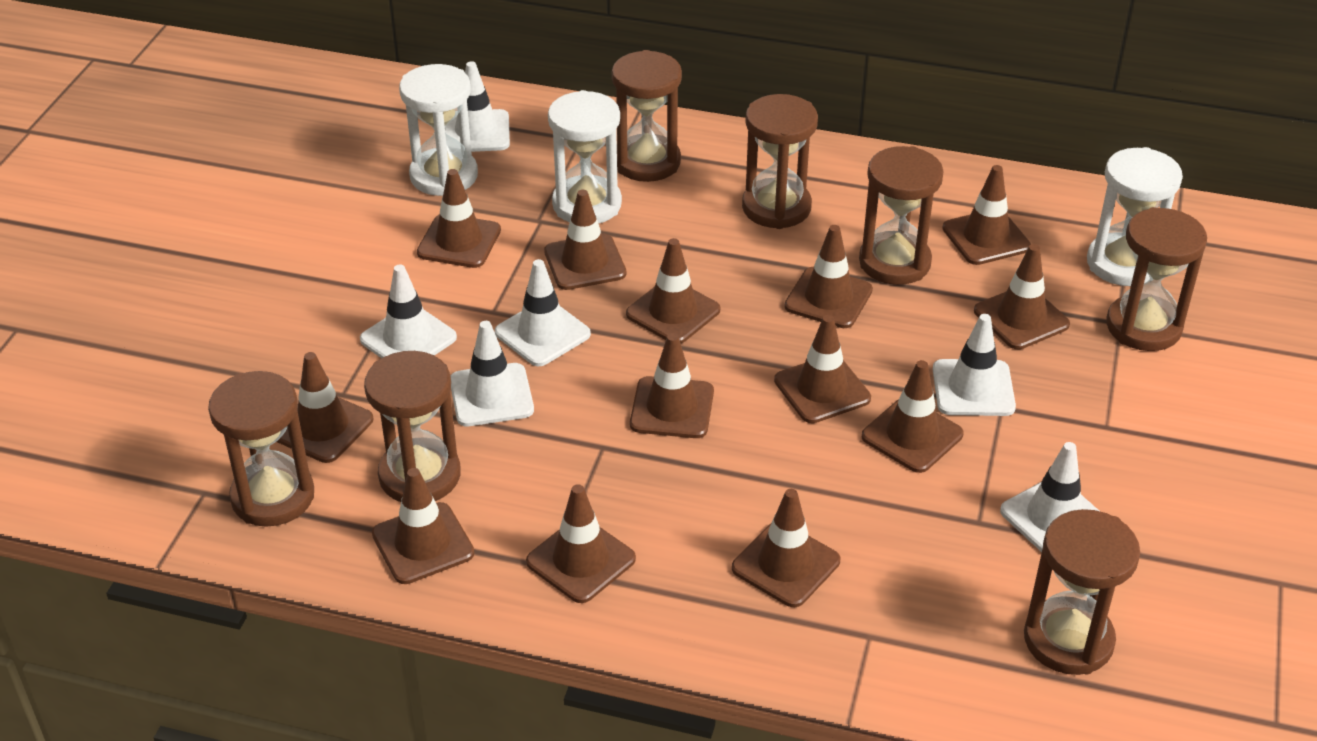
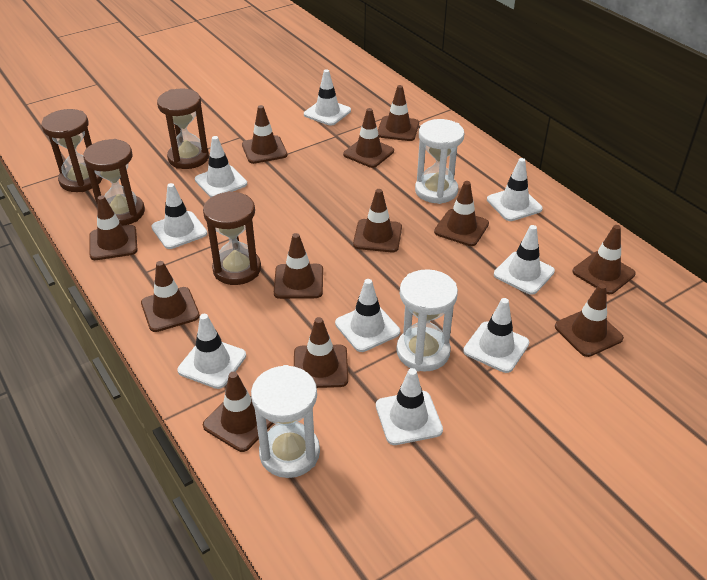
brown hourglass: [208,371,314,527] [364,351,461,502] [612,50,682,182] [742,94,818,229] [859,146,944,285] [1024,509,1140,675] [1106,207,1207,351] = 7 -> [41,109,102,192] [83,139,145,226] [157,88,209,169] [203,191,261,285] = 4
brown traffic cone: [276,352,373,463] [372,468,475,584] [417,169,501,268] [526,484,636,603] [544,190,627,290] [626,238,720,343] [630,333,714,438] [732,489,840,607] [774,315,871,423] [784,225,873,328] [862,360,964,473] [942,165,1031,265] [974,244,1070,349] = 13 -> [89,195,137,260] [141,261,200,332] [203,371,273,452] [242,105,288,164] [274,233,323,299] [294,317,348,388] [343,108,394,168] [353,189,402,252] [378,85,419,141] [434,181,489,246] [555,283,624,357] [572,225,636,294] = 12
white traffic cone: [360,265,457,358] [445,61,510,152] [451,321,534,426] [495,259,591,366] [933,314,1016,416] [1000,442,1099,552] = 6 -> [151,183,207,249] [177,314,246,389] [195,136,247,197] [304,69,351,126] [335,279,400,352] [376,368,443,445] [463,298,529,373] [487,158,543,221] [494,225,555,295] = 9

